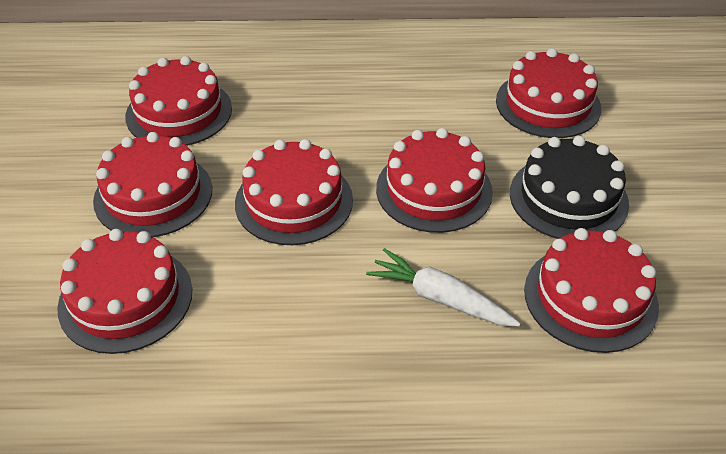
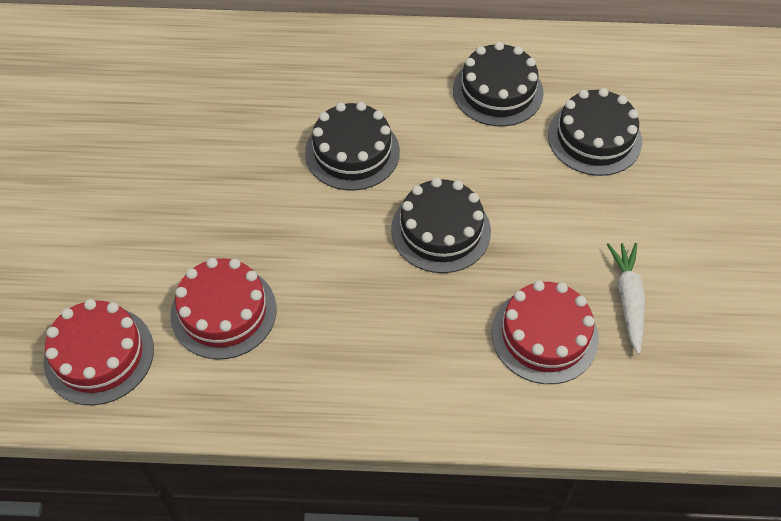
black cake: [510,136,629,239] = 1 -> [305,102,400,191] [391,178,491,273] [453,42,544,126] [548,88,642,176] = 4
red cake: [57,229,192,354] [93,132,212,237] [125,56,232,146] [235,139,353,245] [376,128,493,233] [496,48,601,138] [524,228,659,353] = 7 -> [44,299,154,405] [170,258,276,359] [491,281,599,384] = 3

